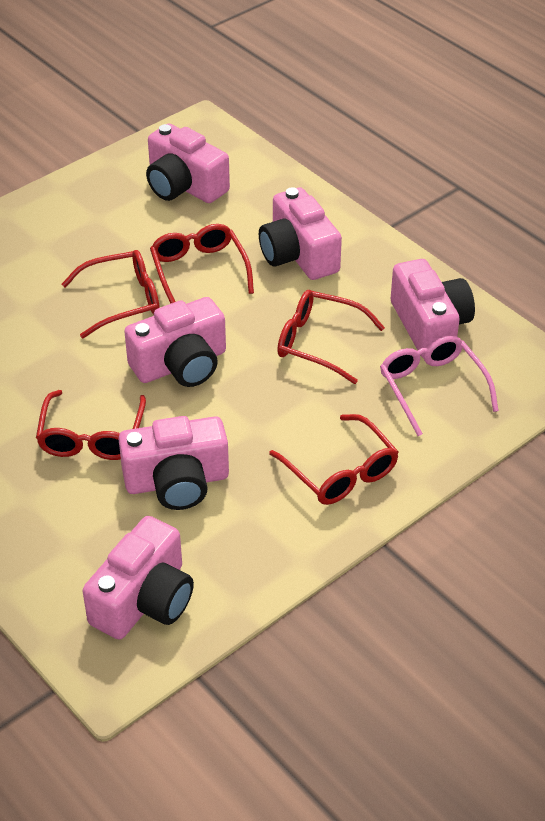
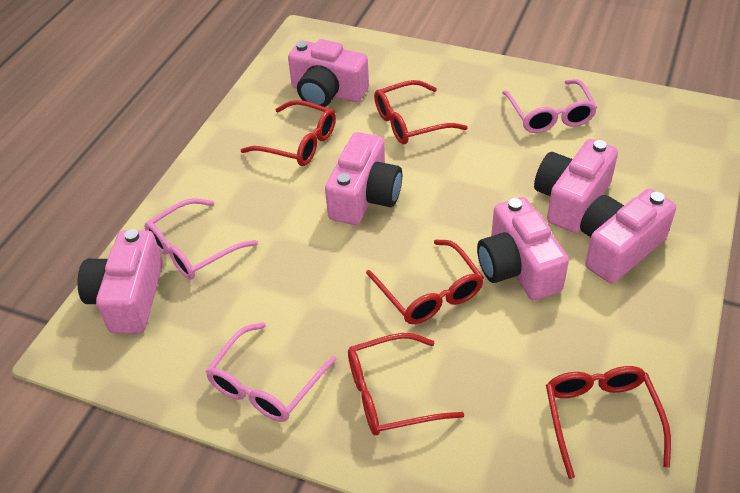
pink glasses: [380,336,499,436] = 1 -> [144,198,258,280] [206,322,337,422] [502,79,597,133] = 3

